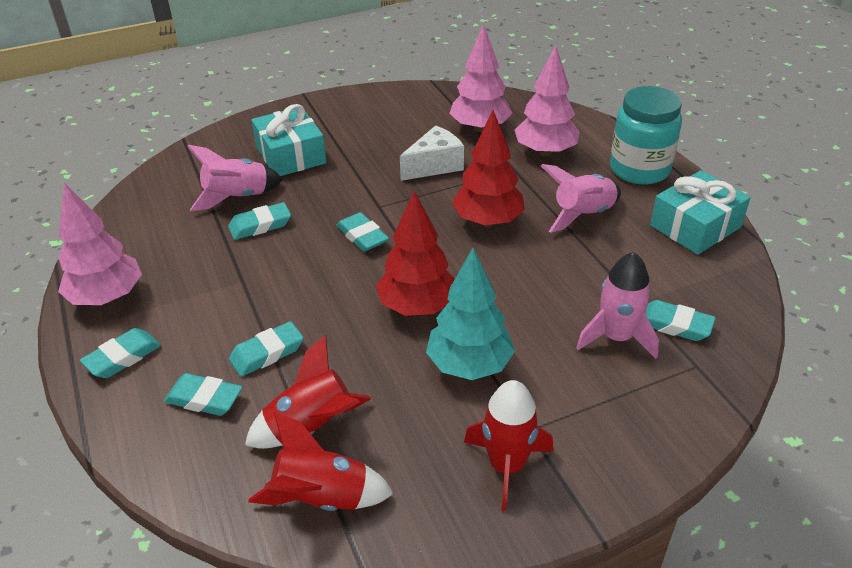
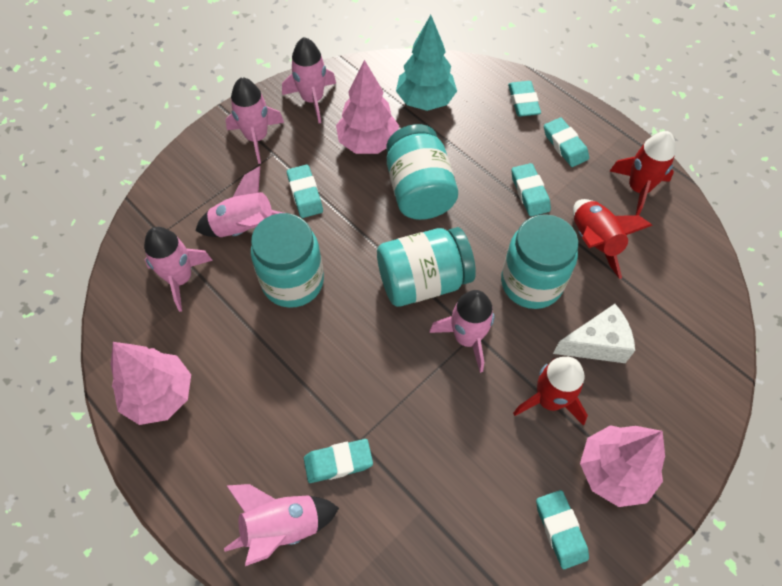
pink rocket: [187,145,283,211] [541,164,621,233] [576,252,659,359] = 3 -> [144,227,213,312] [195,166,283,237] [224,484,339,566] [226,77,284,164] [282,37,336,123] [429,290,494,373] = 6
red tree: [376,191,455,316] [452,110,525,227] = 2 -> none = 0
turquoise gift: [251,104,326,176] [650,170,751,255] = 2 -> none = 0
turquoise jar: [610,86,682,185] = 1 -> [251,213,324,308] [377,227,476,307] [386,124,458,220] [501,214,578,309] = 4

